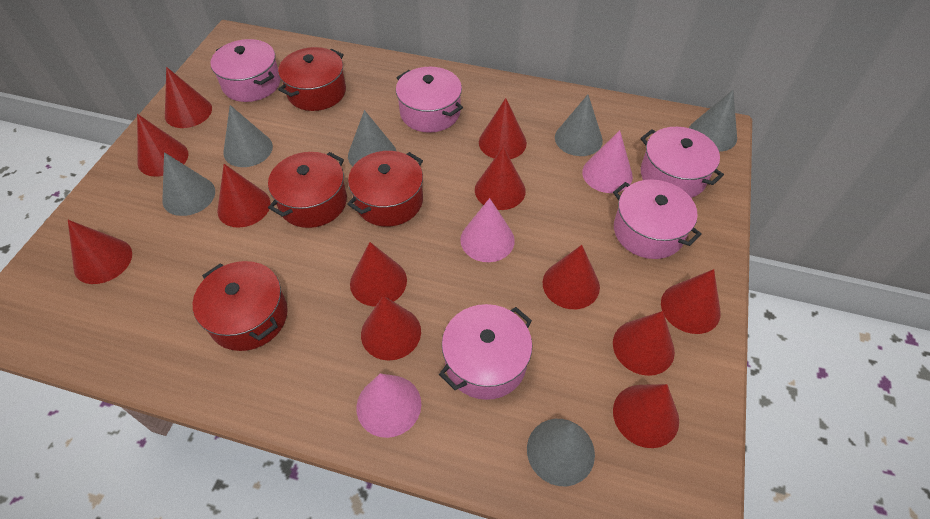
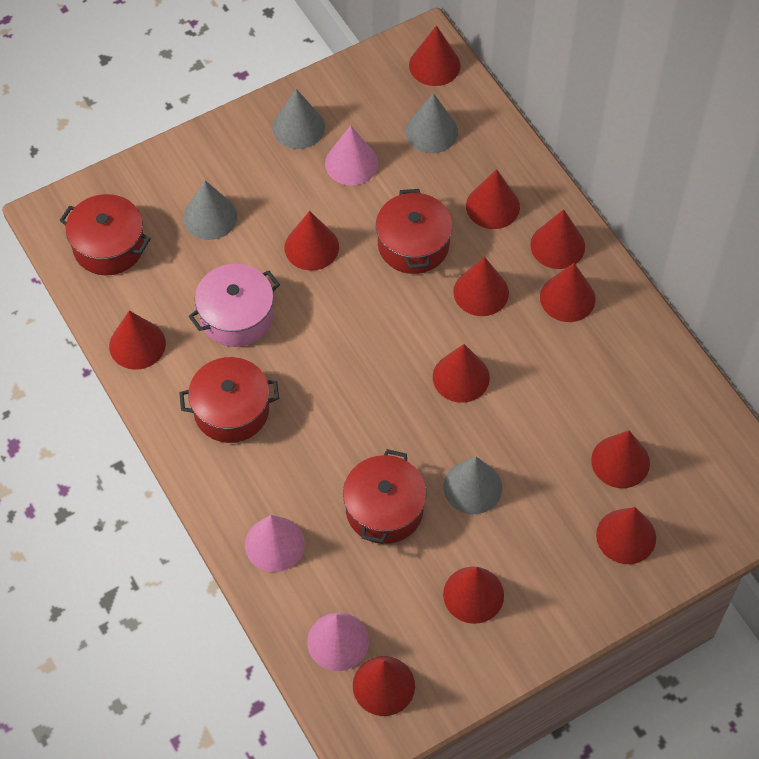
grey cone: [162,152,215,216] [223,105,273,167] [348,110,396,167] [527,419,595,486] [555,95,603,156] [689,90,737,152] = 6 -> [183,180,237,240] [273,89,325,149] [405,93,458,153] [443,457,502,514] = 4
pink pot: [211,39,280,102] [396,67,463,133] [439,304,532,400] [613,180,702,259] [640,127,724,198] = 5 -> [189,264,280,347] = 1

